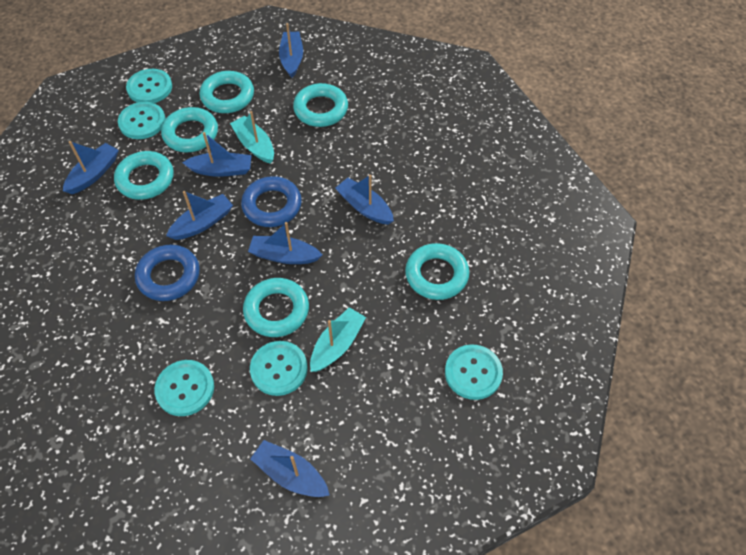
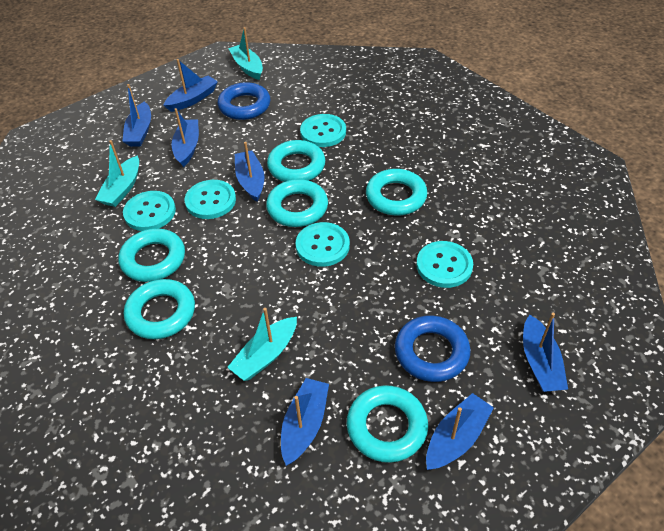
turquoise boat: [230,111,274,164] [310,307,366,372] = 2 -> [95,140,139,207] [227,308,297,381] [228,27,263,80] = 3

